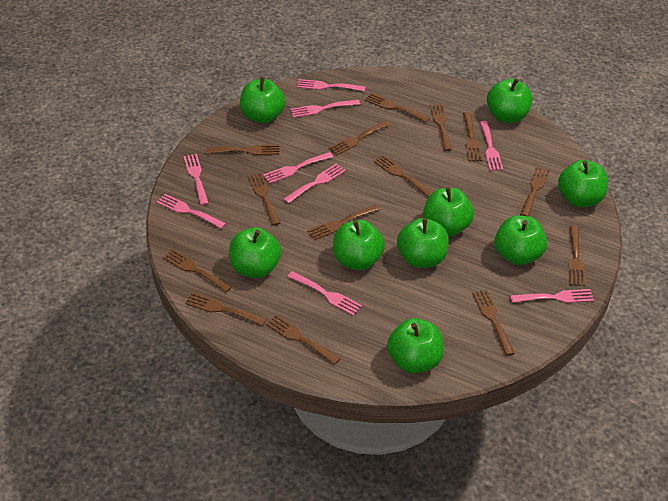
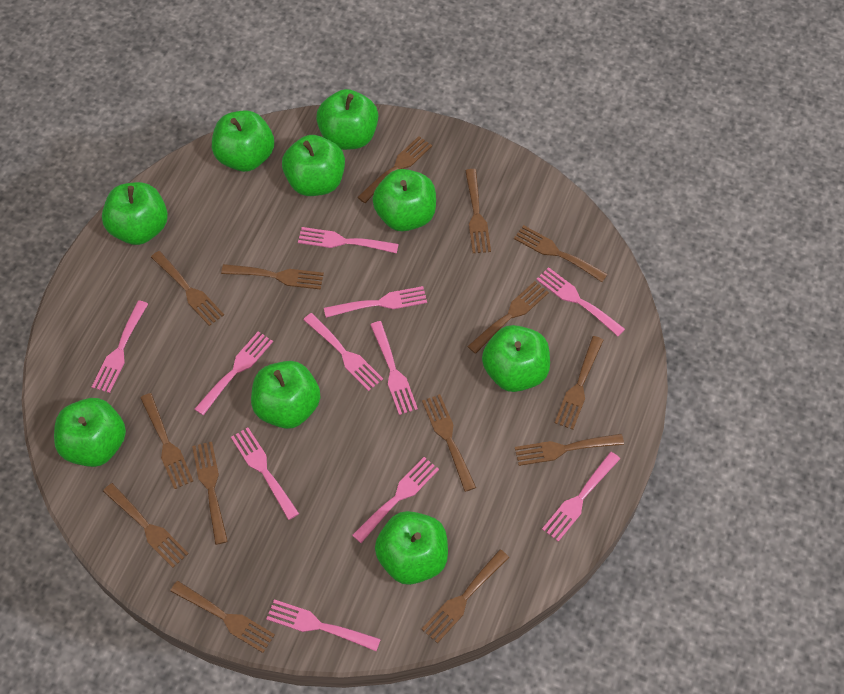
pink fork: [156,194,226,229] [184,154,209,205] [263,152,333,184] [283,163,346,204] [287,271,362,316] [290,100,360,118] [297,79,366,92] [480,121,503,171] [510,289,594,303] = 9 -> [92,300,148,393] [195,332,273,415] [231,427,299,520] [266,599,381,651] [298,227,399,254] [303,313,383,391] [324,286,427,318] [352,457,439,543] [370,321,418,415] [536,267,625,336] [542,452,620,542] = 11

